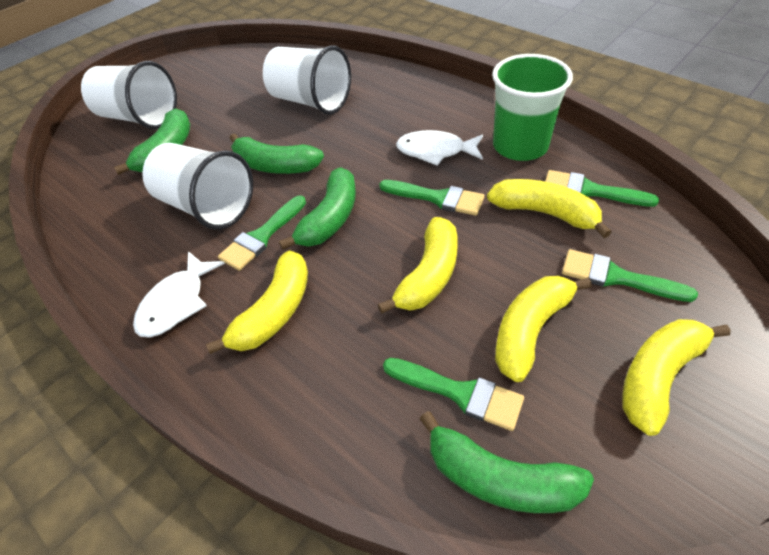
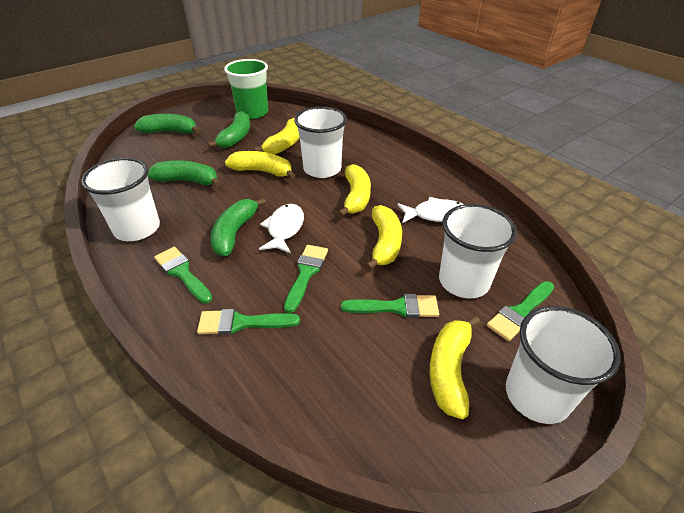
white cup: [81,61,177,129] [142,143,253,230] [263,45,351,115] = 3 -> [81,158,160,241] [294,106,347,178] [439,204,517,298] [506,306,620,424] = 4

